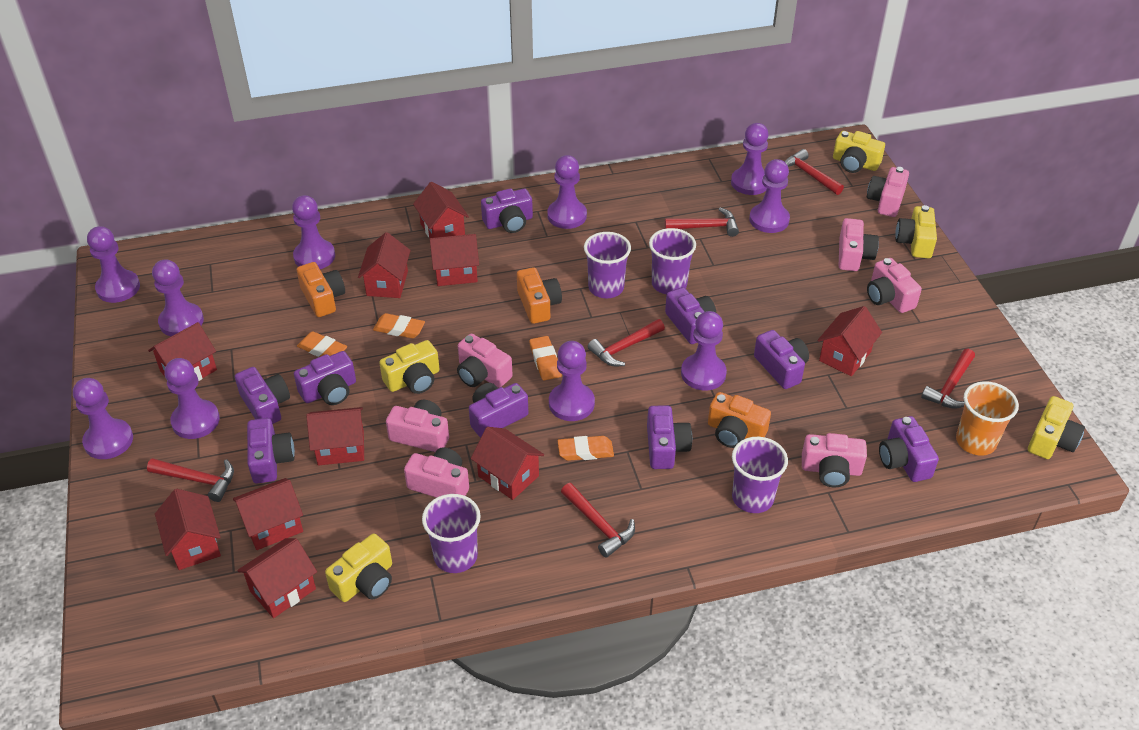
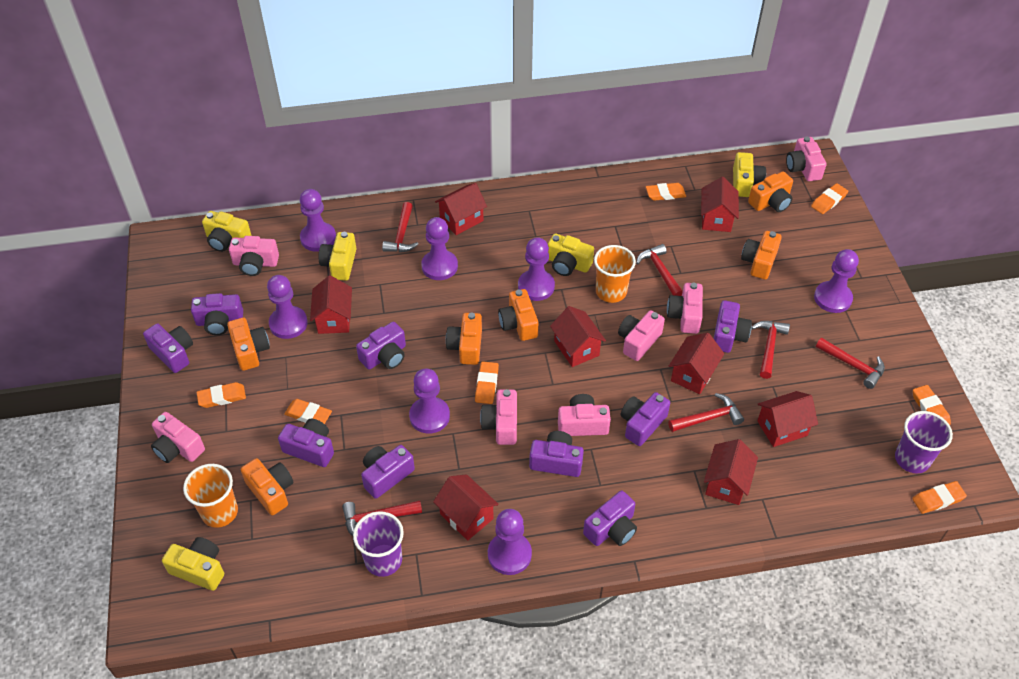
orange camera: [297,262,345,317] [517,267,562,324] [708,392,771,448] = 3 -> [227,318,270,371] [241,458,294,515] [446,312,482,365] [498,289,539,341] [741,231,782,280] [748,171,793,212] = 6
orange cup: [956,381,1019,456] = 1 -> [183,464,238,528] [594,245,636,303] = 2
orange eraser: [297,331,347,357] [373,313,425,338] [529,336,562,381] [558,436,614,461] = 4 -> [196,382,246,408] [284,399,332,424] [475,362,499,404] [646,183,686,201] [811,183,848,214] [912,481,967,514] [913,385,951,425] = 7
purple cup: [422,494,481,573] [584,232,631,298] [649,228,696,294] [732,437,788,513] = 4 -> [353,511,404,577] [895,411,953,473] = 2
purple pawn: [73,378,133,459] [87,226,140,303] [152,259,204,336] [164,358,220,439] [292,195,335,269] [547,155,587,229] [549,341,595,421] [681,311,727,390] [731,123,769,195] [749,159,790,233] = 10 -> [267,275,308,339] [300,189,336,252] [409,369,450,434] [421,217,458,280] [488,509,532,575] [518,237,555,301] [814,249,859,313] = 7
red house: [148,322,217,381] [155,489,221,570] [233,478,303,550] [237,538,317,618] [306,407,364,466] [358,232,411,298] [413,182,469,238] [430,234,479,286] [470,427,544,500] [817,306,882,376] = 10 -> [310,275,352,334] [433,474,499,541] [435,183,487,235] [550,306,606,367] [669,333,724,394] [701,177,739,232] [704,439,758,505] [757,391,818,447] = 8

